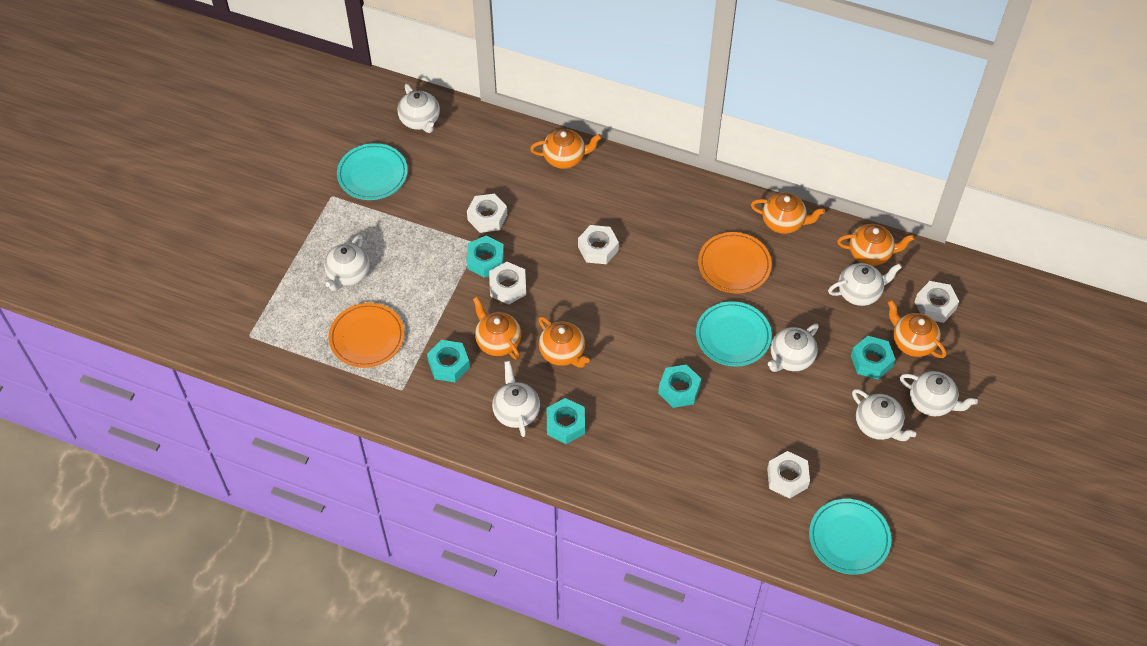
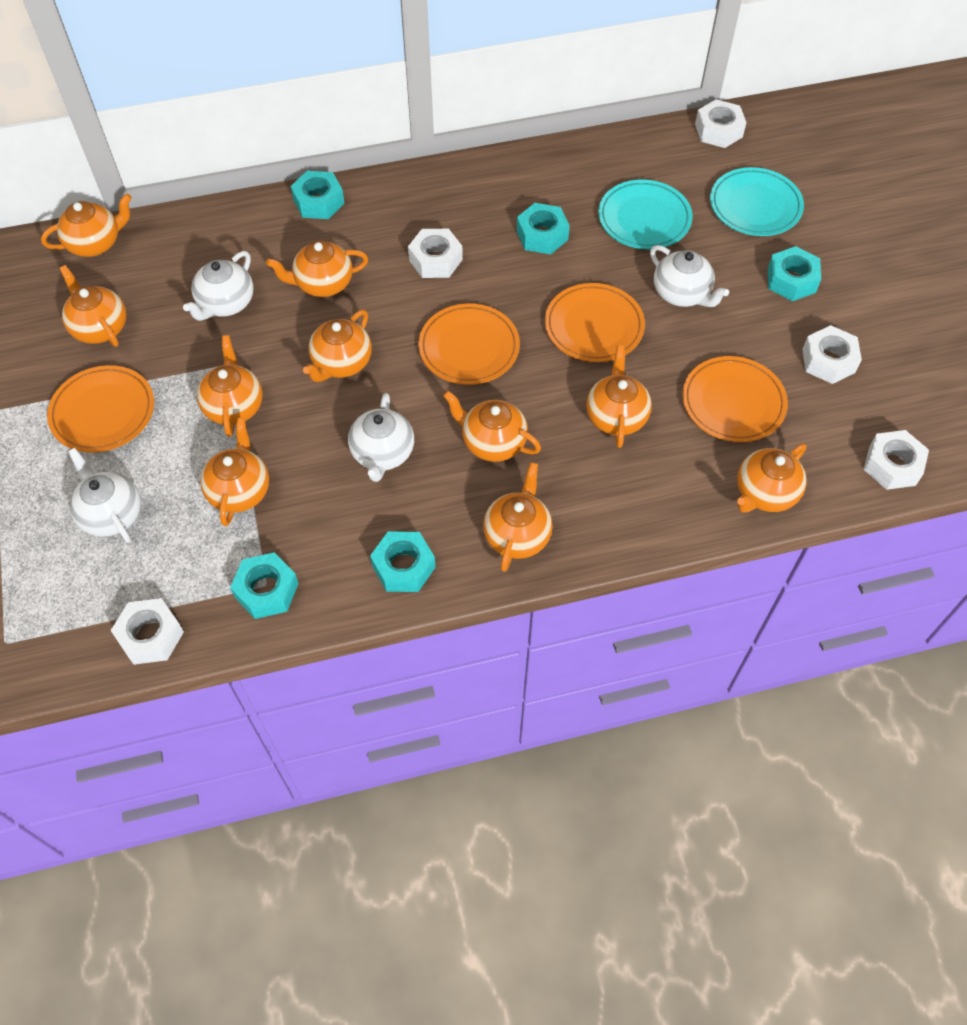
orange plate: [329,303,404,368] [698,232,772,293] = 2 -> [47,365,154,453] [418,304,520,385] [545,283,645,362] [682,356,788,442] = 4
orange teapot: [473,296,521,360] [530,129,602,169] [538,316,590,368] [751,192,825,234] [837,224,915,266] [887,300,946,358] = 6 -> [41,194,132,257] [59,265,127,347] [197,335,263,437] [200,418,269,526] [266,241,368,297] [303,310,372,382] [443,391,541,462] [483,462,553,572] [586,345,652,448] [737,443,807,513] = 10
turquoise plate: [337,143,408,200] [696,301,772,367] [809,499,891,575] = 3 -> [598,180,693,249] [710,167,804,236] = 2
white teapot: [324,234,370,291] [397,84,440,133] [492,361,540,437] [768,324,819,372] [828,263,902,306] [852,389,916,441] [900,371,978,416] = 7 -> [68,448,141,543] [183,251,253,321] [348,393,414,482] [650,245,729,307] = 4

